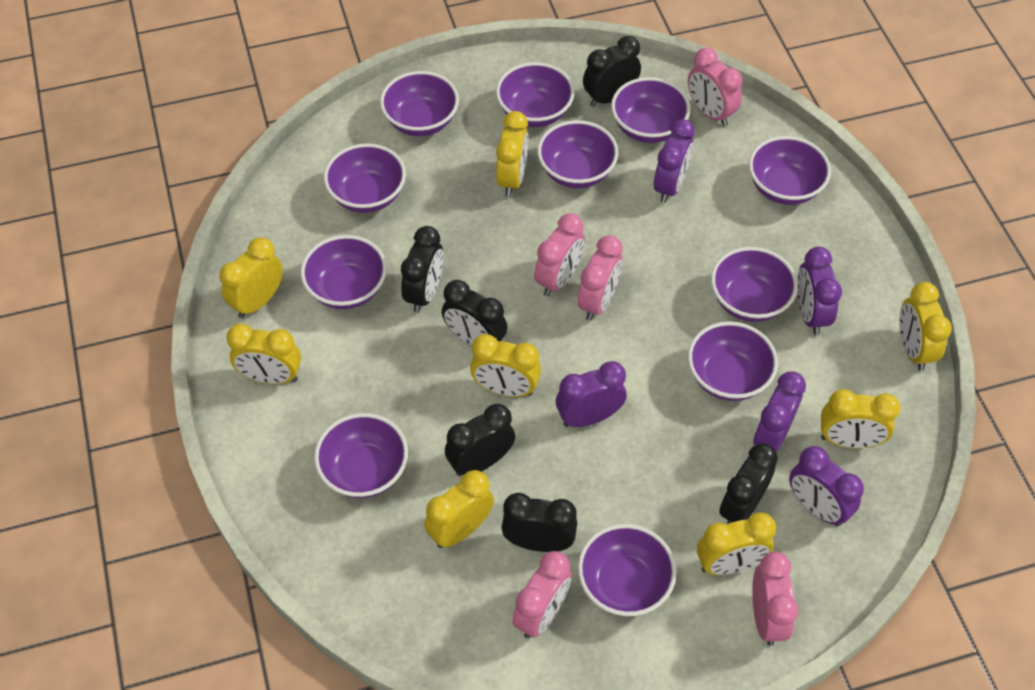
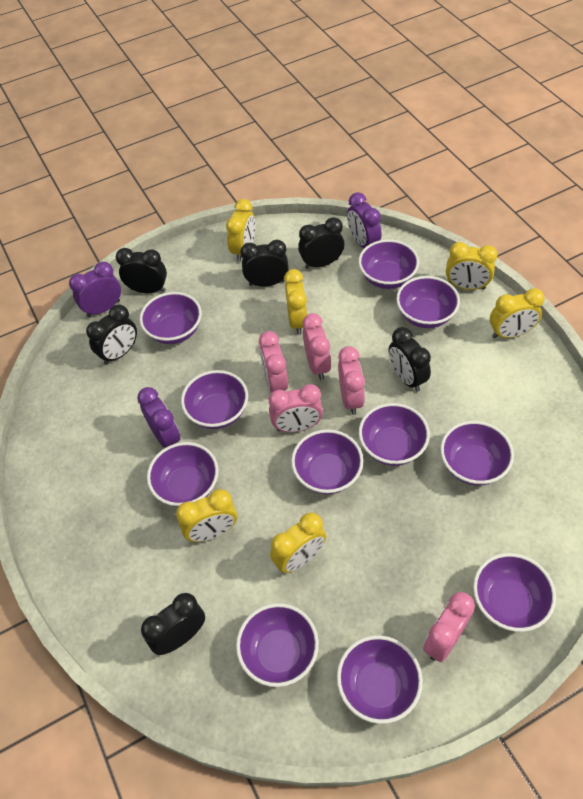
purple clock: [556,361,627,427] [654,119,695,203] [753,372,806,452] [789,446,864,526] [797,247,842,335] = 5 -> [69,262,121,317] [137,387,181,448] [347,192,381,248] = 3
yellow clock: [220,237,283,318] [226,324,301,384] [424,470,494,548] [470,334,541,397] [496,111,529,196] [697,512,776,575] [821,389,901,448] [899,282,952,371] = 8 -> [176,489,237,542] [226,199,256,262] [270,512,327,573] [284,269,308,335] [446,242,498,290] [490,288,545,338] = 6

